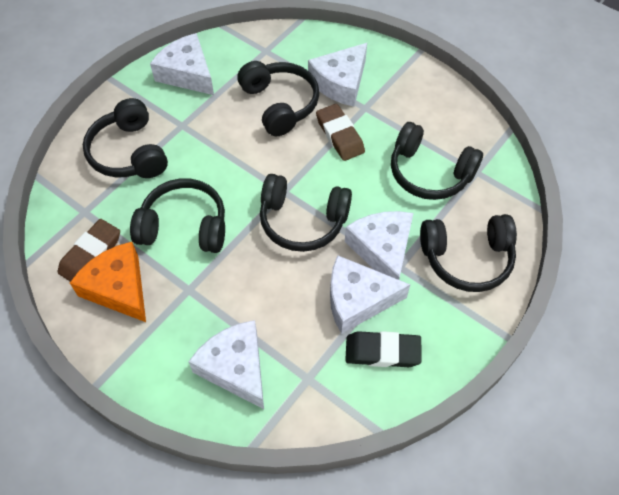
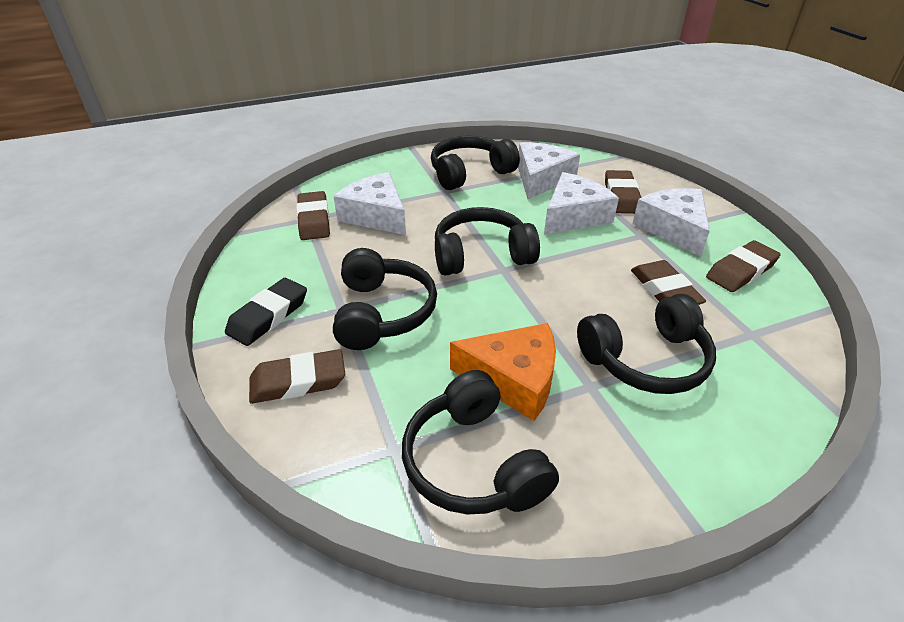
black headphones: [83,98,168,178] [130,178,225,253] [237,61,319,136] [260,174,352,252] [391,122,483,200] [420,214,517,292] = 6 -> [333,248,437,350] [402,370,559,515] [431,136,520,190] [435,207,540,276] [577,294,716,394] = 5
brown eraser: [58,219,120,282] [316,104,365,161] = 2 -> [249,349,345,404] [296,191,330,240] [605,170,642,214] [631,260,706,305] [706,240,781,292] = 5
white cheese: [150,33,214,95] [188,320,264,409] [308,43,367,106] [330,255,410,334] [345,211,413,280] = 5 -> [334,172,406,235] [518,142,580,199] [544,172,619,234] [632,188,710,257] = 4

